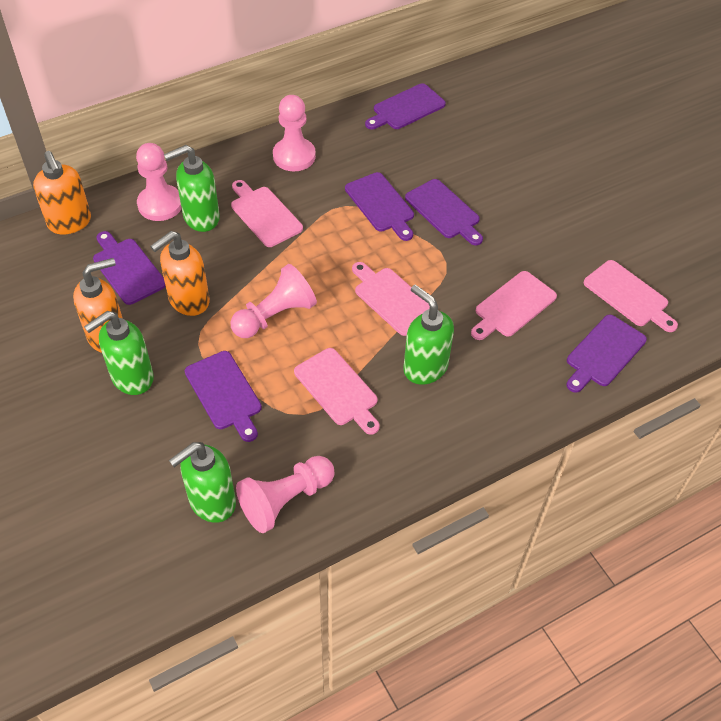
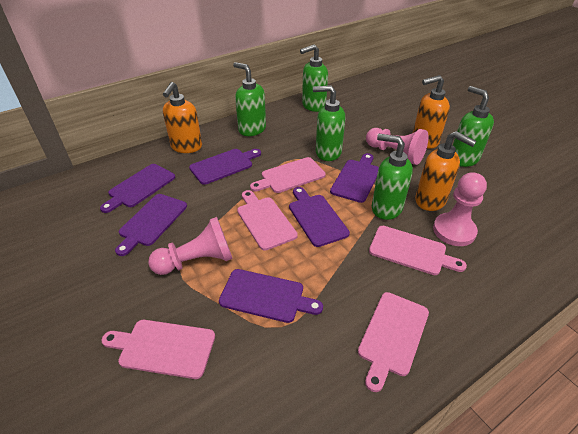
green soap dispenser: [84,311,154,395] [164,145,220,232] [169,442,236,523] [403,285,454,385] = 4 -> [233,62,266,136] [300,44,328,112] [313,85,345,161] [372,134,413,220] [453,86,494,167] = 5
pink pawn: [136,143,182,221] [230,264,317,338] [236,456,334,533] [273,95,316,171] = 4 -> [148,217,233,275] [366,128,428,165] [433,172,487,246] = 3

